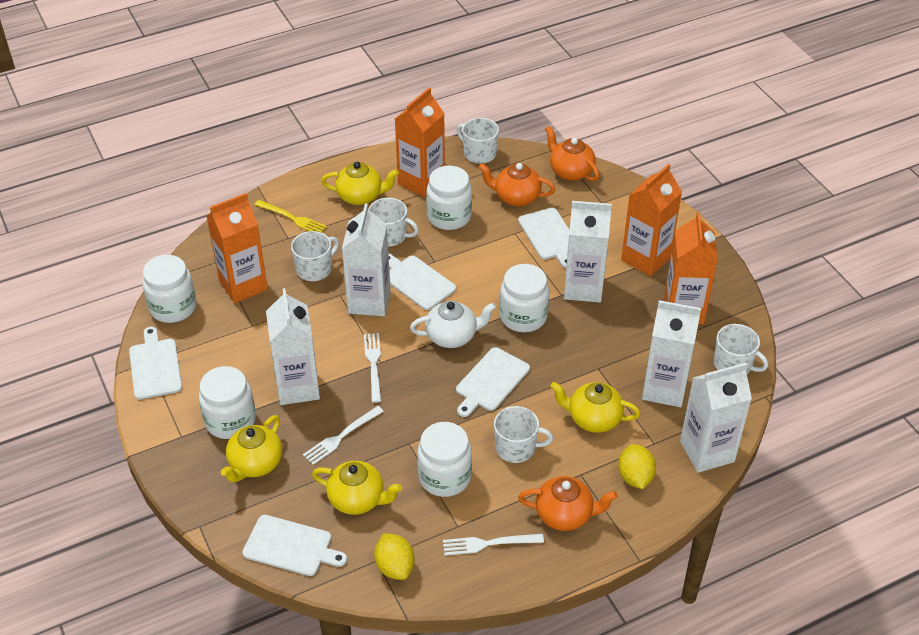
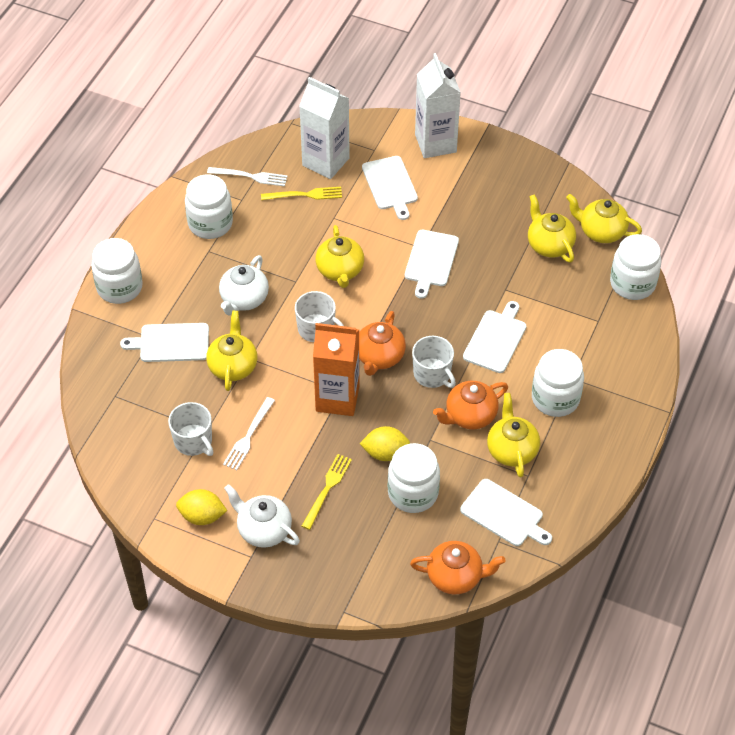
orange carton: [206,193,268,303] [395,87,445,197] [621,164,682,276] [664,212,718,324] = 4 -> [313,323,360,416] = 1
white carton: [266,288,320,405] [342,203,391,316] [564,201,612,303] [642,300,701,407] [680,363,752,473] = 5 -> [299,77,350,179] [415,53,461,158] = 2
white fork: [303,406,384,465] [364,333,381,403] [443,534,544,556] = 3 -> [207,167,288,186] [223,397,275,470] = 2
white mug: [291,231,339,281] [368,198,419,247] [457,118,499,164] [494,406,553,463] [714,324,768,374] = 5 -> [168,402,213,456] [295,291,344,342] [412,336,456,388] = 3
white teapot: [410,301,496,348] = 1 -> [219,255,269,316] [224,484,300,548] = 2
yellow fork: [254,200,327,233] = 1 -> [261,187,342,200] [302,454,352,530] = 2
yellow teapot: [221,415,282,483] [312,461,402,515] [321,162,399,205] [550,382,640,433] = 4 -> [206,311,257,391] [315,225,364,288] [487,393,540,478] [528,194,576,263] [566,194,642,243] = 5

